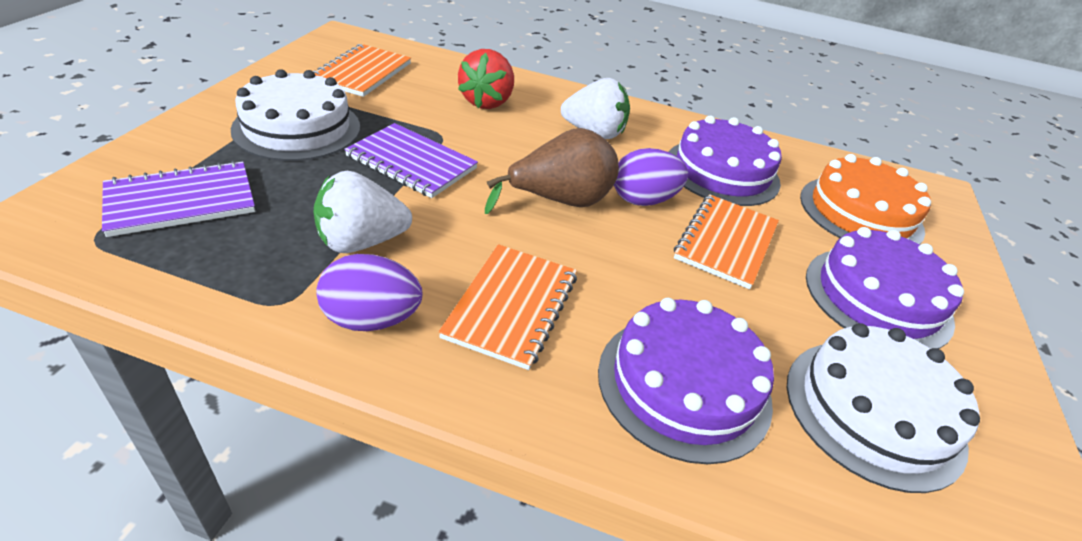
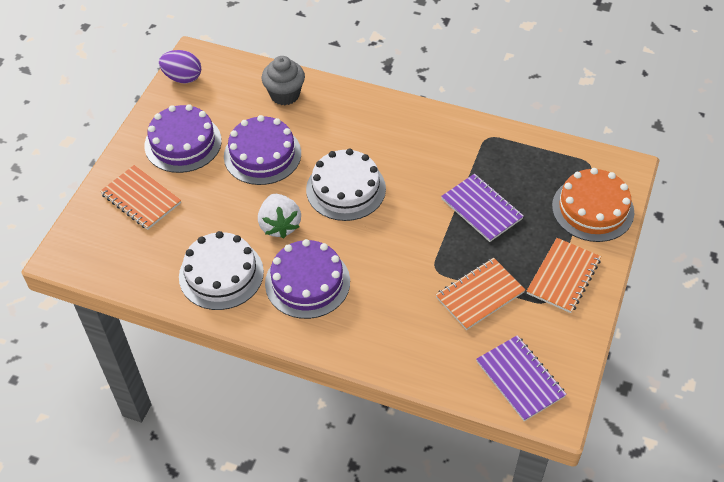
brown pear: [485,128,619,214] = 1 -> none = 0
grey cupcake: none = 0 -> [262,56,305,105] = 1
purple egg: [316,254,422,331] [614,148,688,206] = 2 -> [159,50,201,83] = 1
red strawberry: [458,49,514,109] = 1 -> none = 0
white strawberry: [313,171,412,253] [561,78,630,139] = 2 -> [258,194,301,239] = 1

